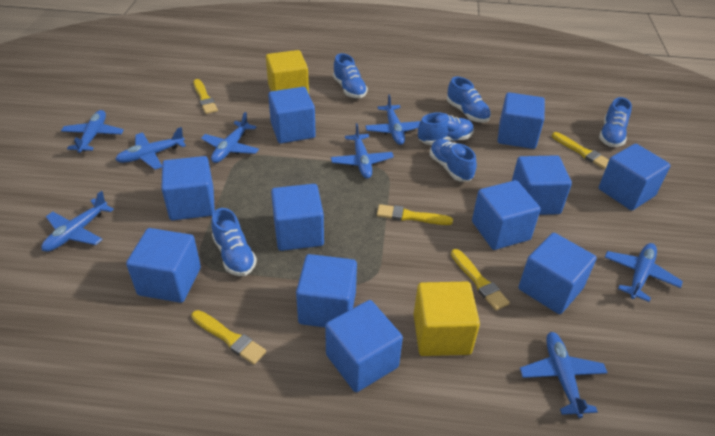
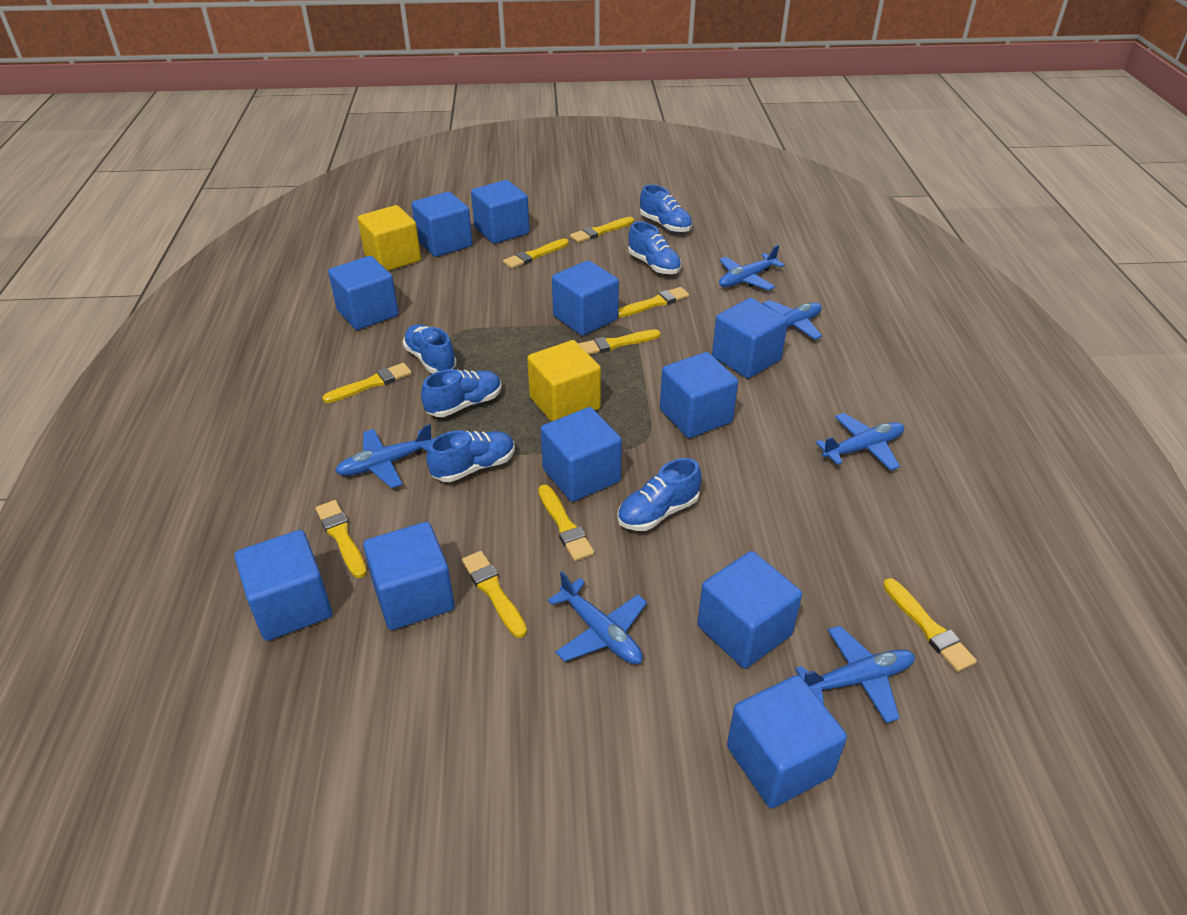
blue plane: [41,191,114,252] [61,110,124,153] [115,127,186,170] [201,112,259,163] [331,123,394,179] [365,94,420,145] [520,332,608,418] [604,243,683,302] = 8 -> [335,424,433,488] [548,572,647,664] [719,245,785,290] [763,300,822,340] [795,626,915,723] [816,413,904,471] = 6
yellow brush: [191,310,266,365] [193,79,218,114] [377,204,453,225] [451,249,510,311] [552,132,609,169] = 5 -> [316,500,367,578] [322,363,412,403] [461,551,527,638] [503,238,569,269] [538,485,594,561] [570,217,634,243] [578,329,661,355] [618,287,689,317] [883,578,977,672] = 9

